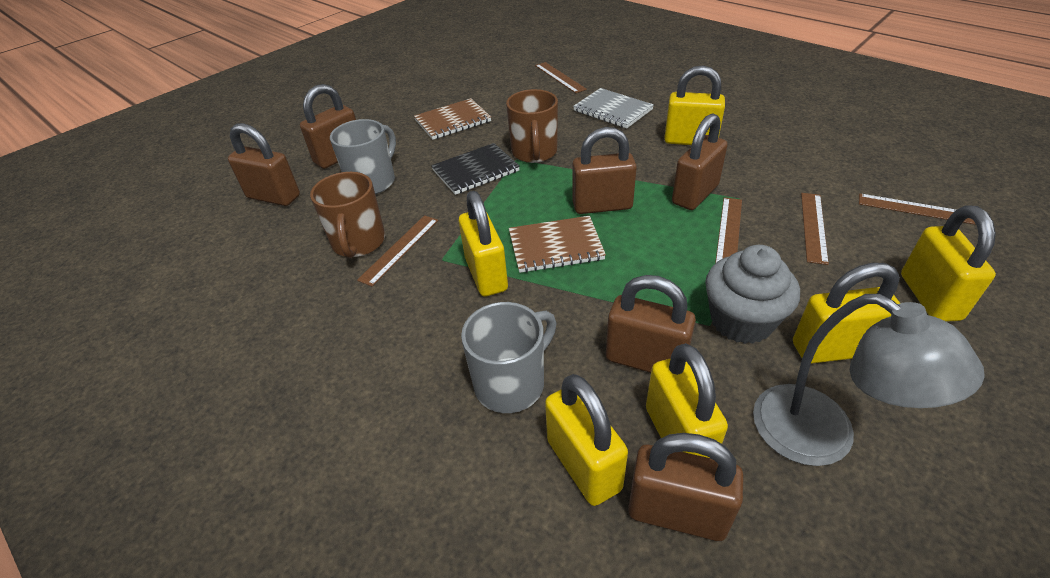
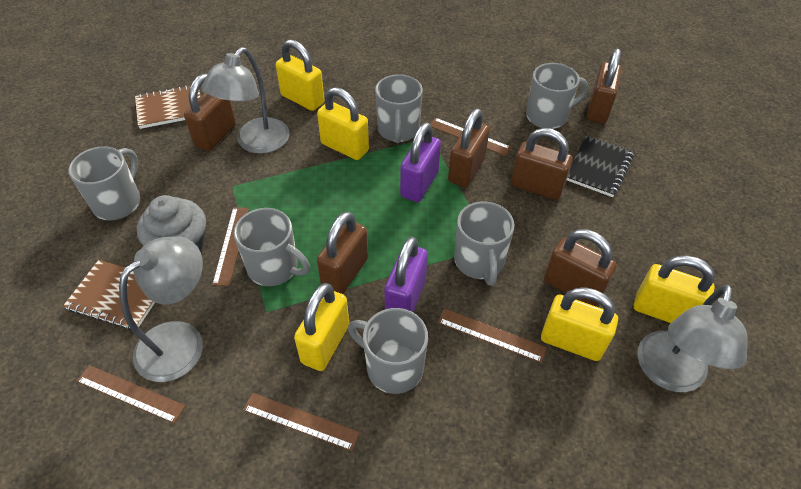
brown mug: [310,172,385,258] [506,89,558,163] = 2 -> none = 0
grey lamp: [753,294,985,466] = 1 -> [119,236,203,382] [202,47,290,154] [637,285,748,392] = 3
grey mug: [330,119,396,194] [461,302,556,413] = 2 -> [68,146,141,220] [234,208,310,286] [348,308,428,394] [375,74,423,143] [454,201,515,286] [526,63,588,129] = 6
grey notebook: [573,88,654,128] = 1 -> none = 0
purple padlock: none = 0 -> [384,237,428,312] [400,123,441,202] = 2
yellow padlock: [459,191,508,297] [545,374,628,506] [646,343,728,458] [664,65,725,145] [793,263,900,364] [901,205,996,322] = 6 -> [276,39,324,111] [294,283,349,371] [317,87,369,160] [541,287,618,361] [634,255,715,323] = 5

